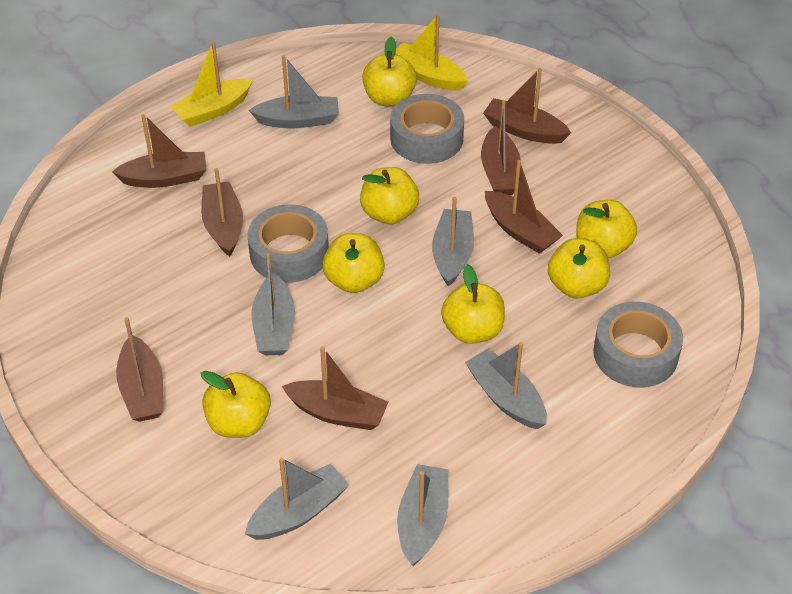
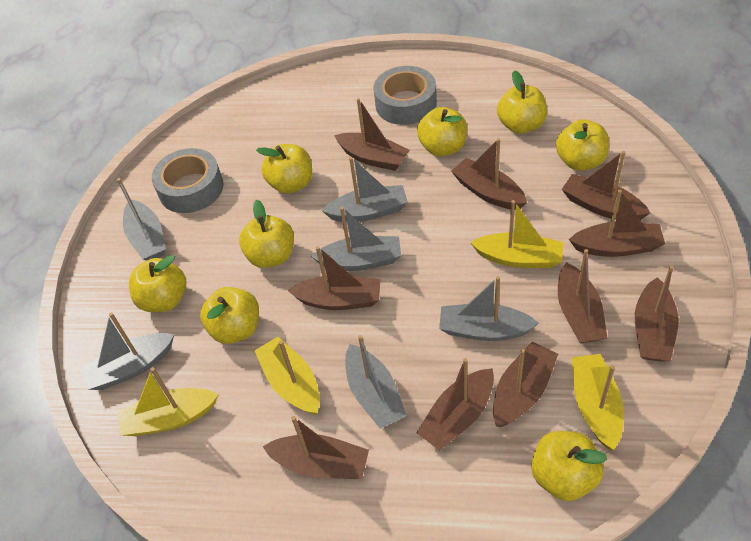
brown boat: [112,114,207,188] [116,317,163,422] [201,168,243,256] [282,347,388,430] [481,100,521,195] [483,68,571,144] [485,160,563,253] = 7 -> [263,416,369,479] [288,246,380,310] [334,98,410,171] [416,358,494,450] [451,138,527,210] [493,342,558,427] [558,249,607,343] [562,151,650,220] [569,190,665,257] [635,266,679,362] = 10
grey tape: [248,204,329,283] [390,94,464,164] [593,302,683,387] = 3 -> [152,148,224,213] [373,66,437,125] = 2
yellow apple: [201,371,271,438] [322,233,385,293] [360,167,419,224] [362,37,417,107] [441,264,505,344] [548,238,610,298] [576,200,637,258] = 7 -> [129,255,186,312] [200,287,259,344] [239,200,294,268] [256,144,312,194] [417,107,467,156] [497,70,547,134] [531,431,607,501] [556,120,609,171] = 8
yellow boat: [170,41,253,127] [395,14,468,91] = 2 -> [118,367,219,436] [255,337,320,415] [470,200,564,268] [572,354,624,450] = 4

